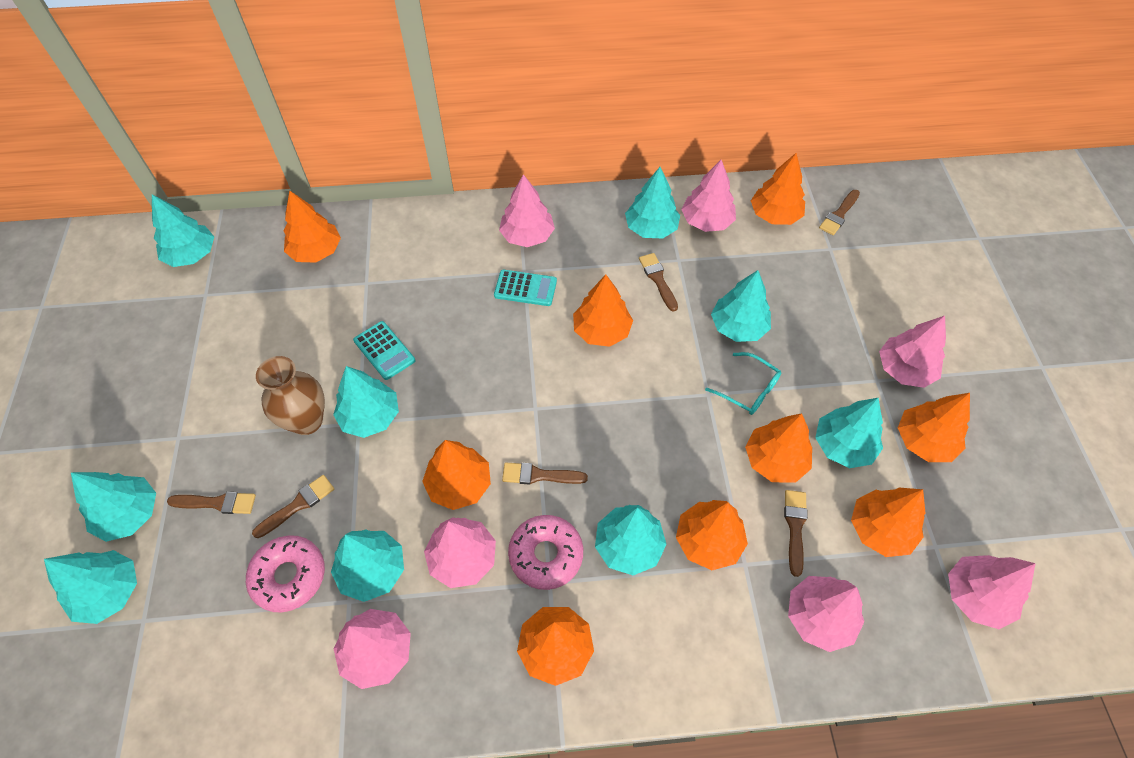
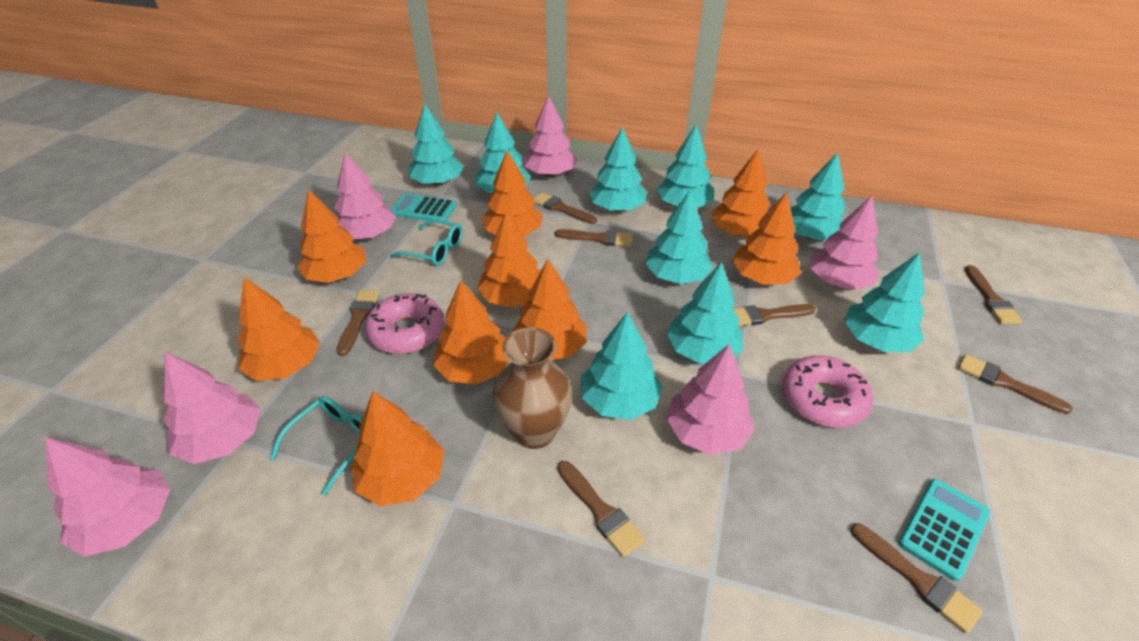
brown brush: [167,492,256,514] [252,475,334,538] [502,463,588,485] [639,253,678,312] [784,490,808,577] [819,190,860,235] = 6 -> [337,290,380,356] [533,192,597,224] [555,229,633,247] [557,461,645,557] [733,304,816,326] [850,523,983,633] [958,354,1073,414] [965,265,1023,324] = 8
pink tree: [334,609,411,689] [424,517,496,588] [499,174,555,247] [681,160,736,232] [788,576,864,652] [879,316,946,388] [948,555,1036,629] = 7 -> [45,437,171,557] [163,352,260,464] [334,152,396,239] [524,95,578,177] [667,344,755,455] [810,196,880,290] = 6
turquoise glasses: [705,352,781,415] = 1 -> [270,396,362,496] [390,219,463,266] = 2

